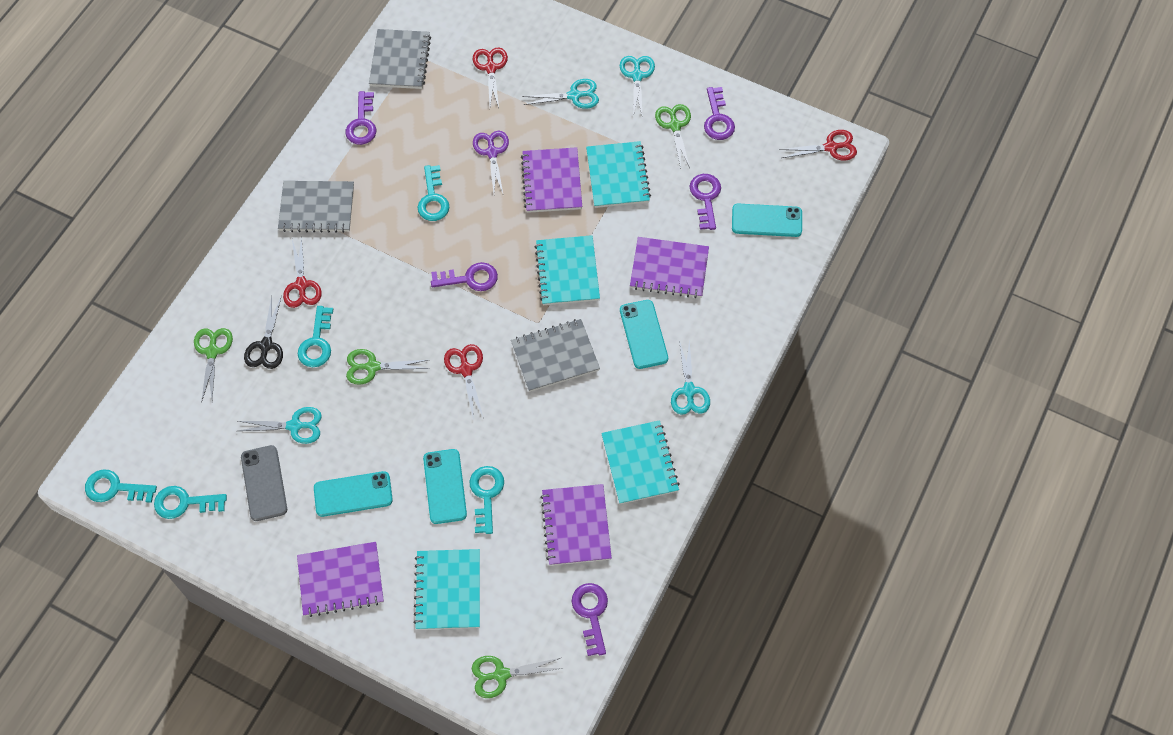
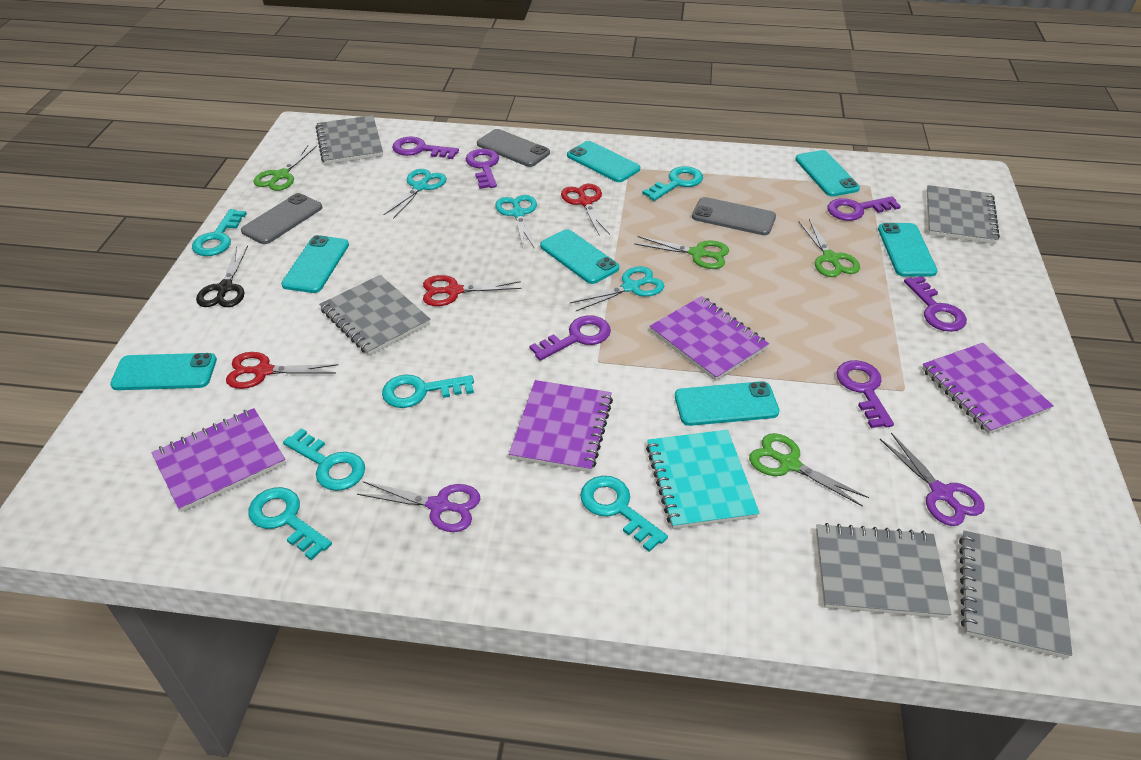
grey notebook: [278,181,354,233] [369,29,431,89] [511,319,600,392] = 3 -> [316,115,383,165] [319,275,430,356] [816,523,951,618] [927,185,1000,244] [959,531,1072,659] = 5
grey phone: [241,445,287,521] = 1 -> [241,193,323,244] [477,129,550,167] [692,197,776,235] = 3
purple key: [346,91,376,145] [431,262,498,291] [572,583,608,656] [689,174,721,230] [704,87,735,140] = 5 -> [392,136,459,159] [466,149,499,189] [529,315,611,361] [828,196,901,221] [836,360,894,428] [904,276,967,332] = 6
purple scissors: [473,131,509,196] = 1 -> [357,481,480,532] [880,433,984,526] = 2
red scissors: [283,236,322,308] [444,344,483,420] [473,47,508,108] [779,130,857,161] = 4 -> [226,352,338,389] [423,275,522,306] [561,184,610,235] = 3
turquoise key: [85,469,157,503] [154,486,227,519] [298,306,333,367] [418,165,449,221] [470,466,504,534] = 5 -> [192,209,247,256] [248,487,332,560] [283,428,365,491] [382,375,474,408] [580,476,668,552] [642,166,703,201] = 6
turquoise notebook: [413,549,480,630] [535,235,600,305] [586,141,651,208] [601,420,680,504] = 4 -> [646,430,760,529] = 1
turquoise phone: [314,471,393,517] [423,449,467,524] [620,300,668,369] [732,204,802,237] = 4 -> [110,353,217,390] [281,235,349,293] [540,229,619,284] [567,141,640,182] [675,381,779,426] [795,150,860,197] [878,223,937,277] = 7
turquoise scissors: [238,407,322,444] [522,79,599,109] [620,56,655,118] [671,340,710,415] = 4 -> [384,169,447,219] [495,195,537,249] [570,266,664,311] = 3

